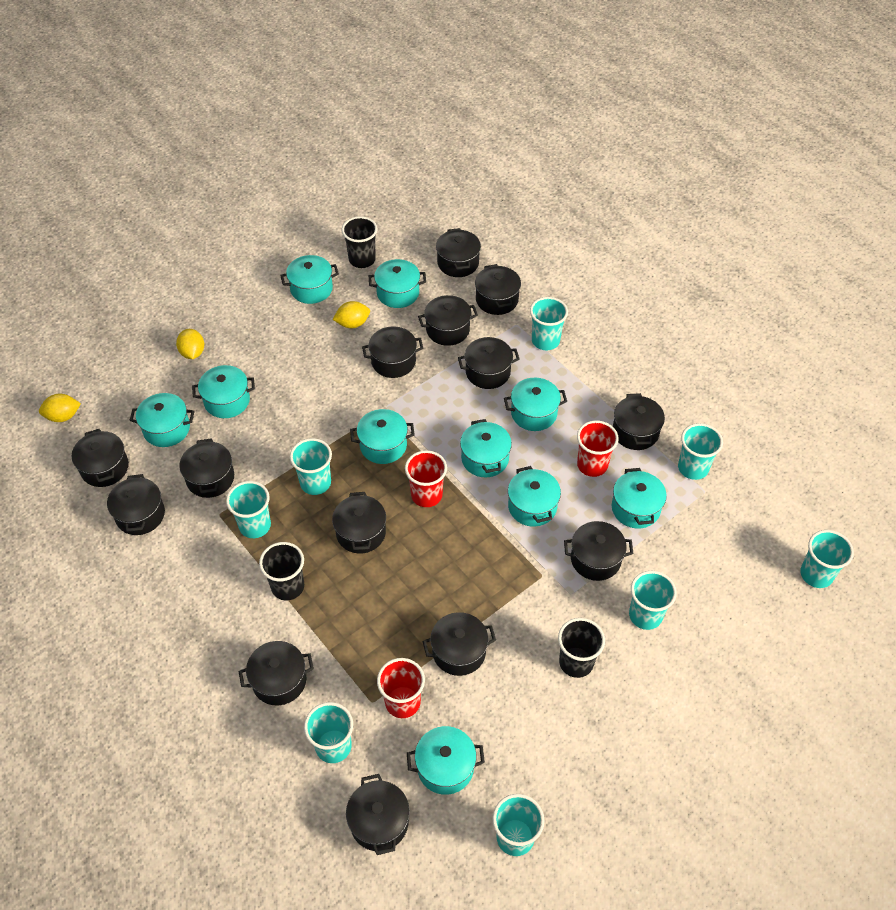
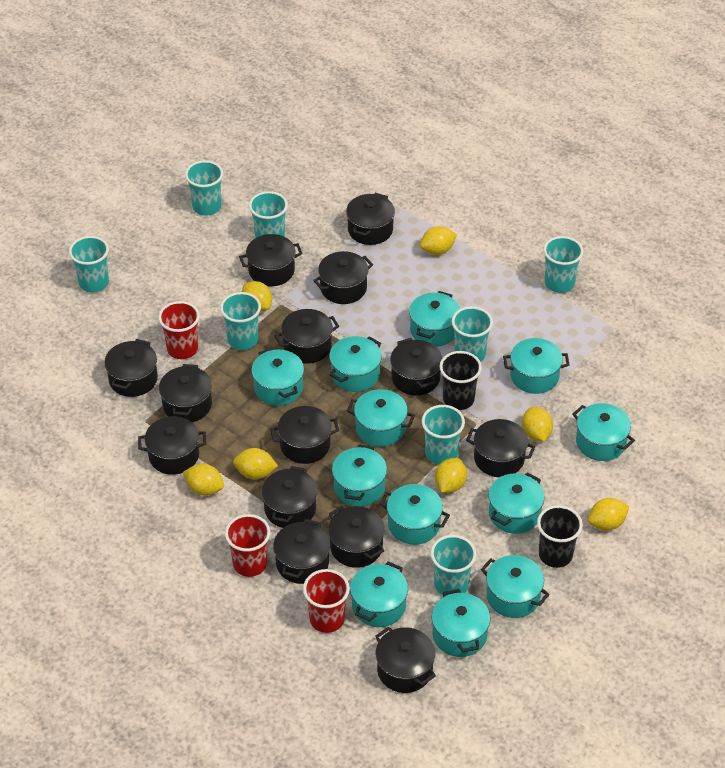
black cup: [259,542,304,600] [342,216,378,268] [558,618,605,678] = 3 -> [439,351,482,410] [537,505,583,568] = 2
turquoise pot: [129,393,195,447] [192,365,255,418] [280,255,339,304] [350,409,415,464] [369,259,426,308] [407,726,485,795] [460,419,512,477] [504,378,567,431] [508,466,561,527] [612,468,667,528] = 10 -> [251,348,304,406] [329,336,382,392] [332,444,387,507] [347,389,415,447] [350,561,408,627] [380,484,450,545] [409,291,460,347] [432,589,490,657] [481,555,550,618] [488,472,544,534] [503,338,570,394] [572,403,635,461] = 12
yellow lemon: [39,394,81,422] [176,329,204,359] [333,301,370,328] = 3 -> [183,464,224,496] [233,448,278,479] [242,281,272,312] [420,226,457,255] [435,458,467,493] [522,407,553,442] [588,498,630,531] = 7

